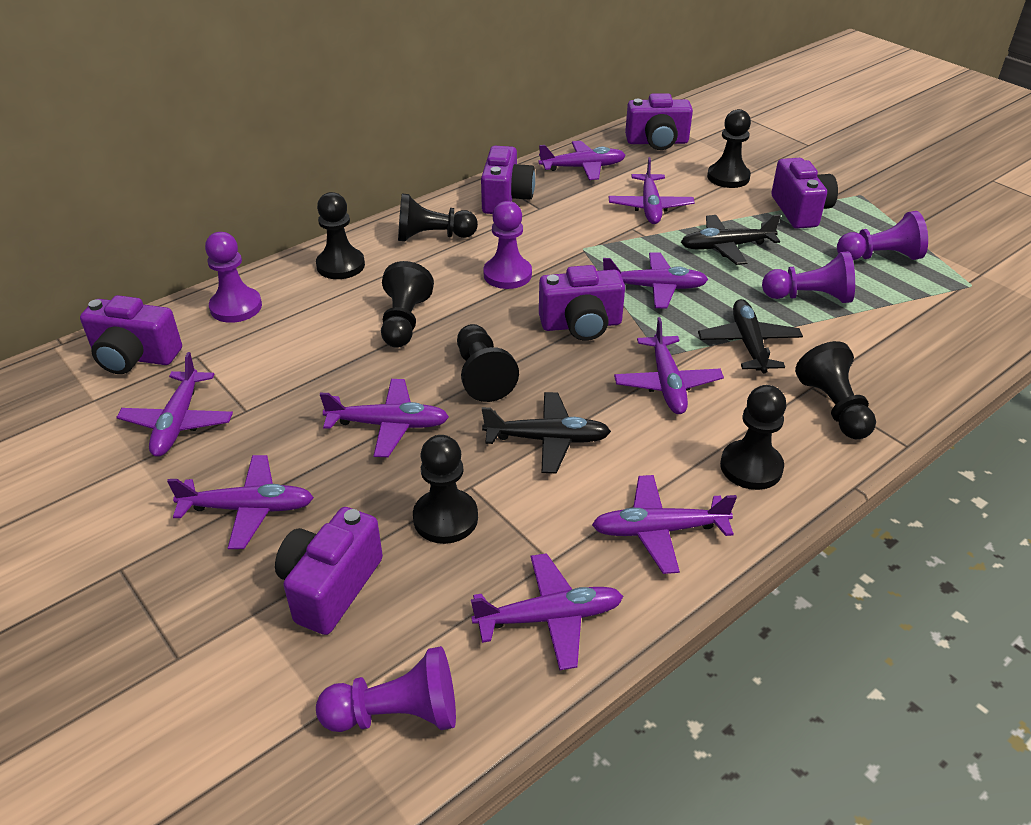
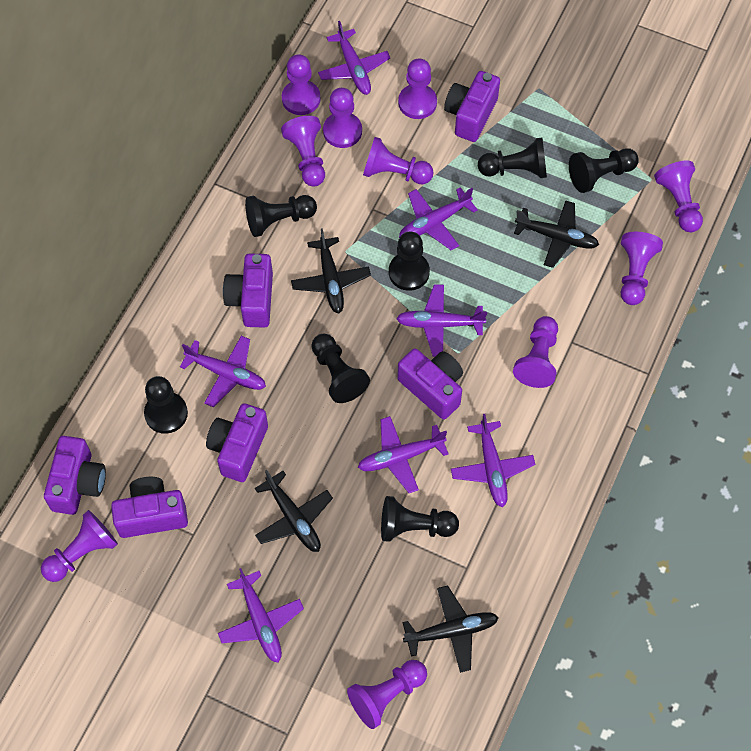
black pawn: [316,192,365,279] [381,261,434,348] [398,193,478,241] [413,435,478,544] [457,324,519,402] [707,109,751,188] [720,385,786,490] [795,341,876,439] = 8 -> [144,376,188,434] [245,195,317,237] [311,333,370,403] [381,496,459,542] [389,232,430,291] [478,138,547,178] [569,148,639,193] = 7
black plane: [482,392,611,473] [681,214,781,265] [698,299,803,374] = 3 -> [255,470,333,552] [291,228,371,314] [402,586,499,673] [514,200,599,268] = 4
purple pawn: [205,232,262,323] [316,646,456,732] [484,201,532,289] [762,251,855,303] [837,211,928,260] = 5 -> [41,510,118,582] [281,116,325,187] [282,54,320,115] [323,88,362,148] [347,660,427,729] [363,137,433,184] [398,58,437,119] [513,316,558,388] [621,232,663,305] [654,161,703,232] = 10
purple plane: [116,352,233,457] [167,455,314,549] [320,379,449,457] [471,553,623,670] [539,141,626,180] [592,475,737,574] [603,252,709,309] [609,157,695,224] [614,317,724,414] = 9 -> [180,336,266,407] [218,568,304,663] [318,21,390,95] [358,416,448,493] [396,284,487,357] [399,187,478,250] [451,414,535,507] = 7

